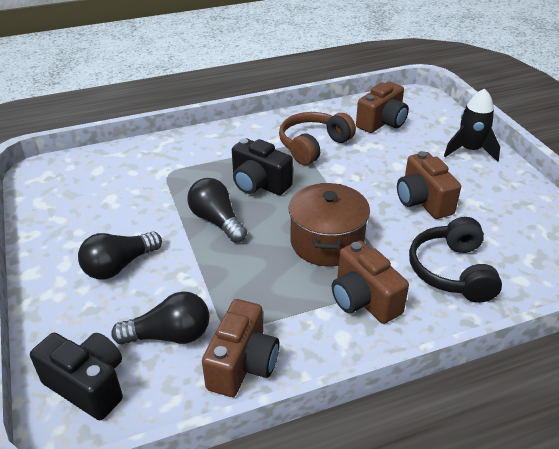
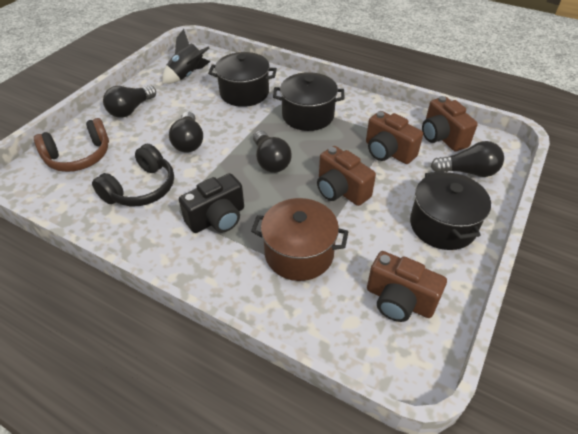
black camera: [30,333,123,420] [232,138,293,195] = 2 -> [179,173,244,233] = 1
black light bulb: [78,231,162,279] [111,291,210,345] [187,178,247,243] = 3 -> [103,85,156,118] [169,111,203,153] [253,130,292,173] [431,141,504,177] = 4
black pot: none = 0 -> [208,52,277,107] [273,72,345,131] [410,171,491,250] = 3

